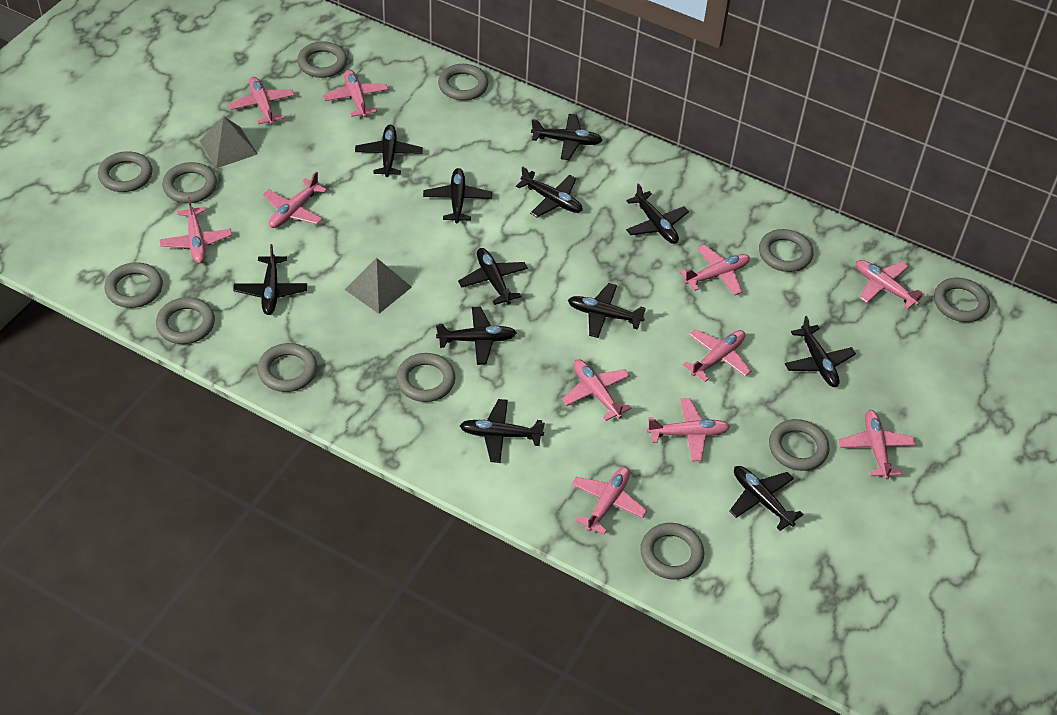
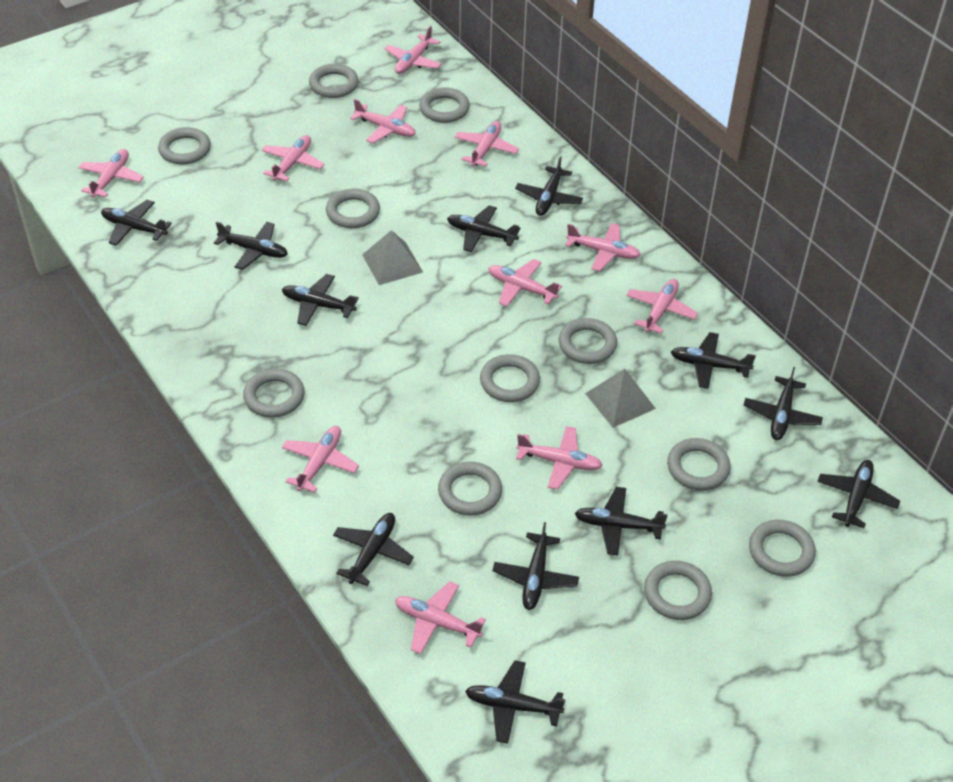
grey ring: [98,151,153,192] [105,262,163,308] [156,297,215,344] [162,162,217,203] [257,343,317,392] [297,42,347,78] [396,353,456,402] [438,64,488,101] [640,523,704,580] [759,229,813,272] [769,419,830,471] [934,278,990,322] = 12 -> [158,127,211,164] [243,369,305,418] [309,64,359,98] [326,189,380,228] [419,87,470,123] [438,462,502,516] [480,354,540,402] [559,318,617,364] [644,561,712,620] [667,438,731,490] [749,520,816,577] = 11

